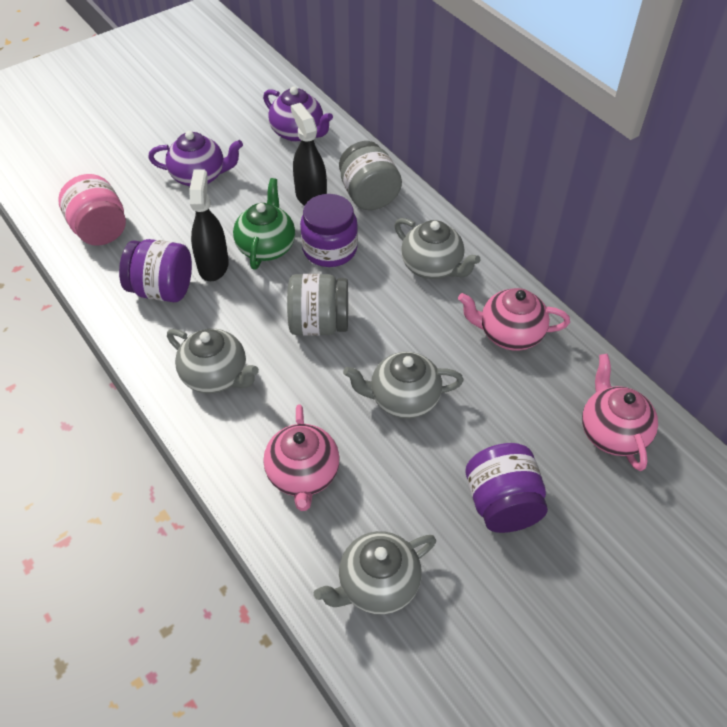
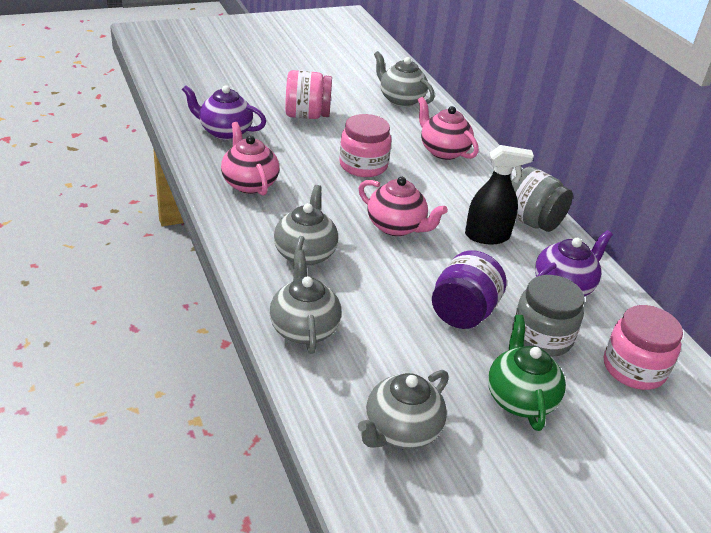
black spray bottle: [189,169,229,281] [291,103,327,206] = 2 -> [465,145,534,244] = 1
pink jar: [58,174,126,246] = 1 -> [285,70,332,119] [339,114,392,177] [604,305,683,390] = 3
purple jar: [119,239,192,302] [300,194,358,267] [465,443,548,533] = 3 -> [432,250,507,329] = 1

